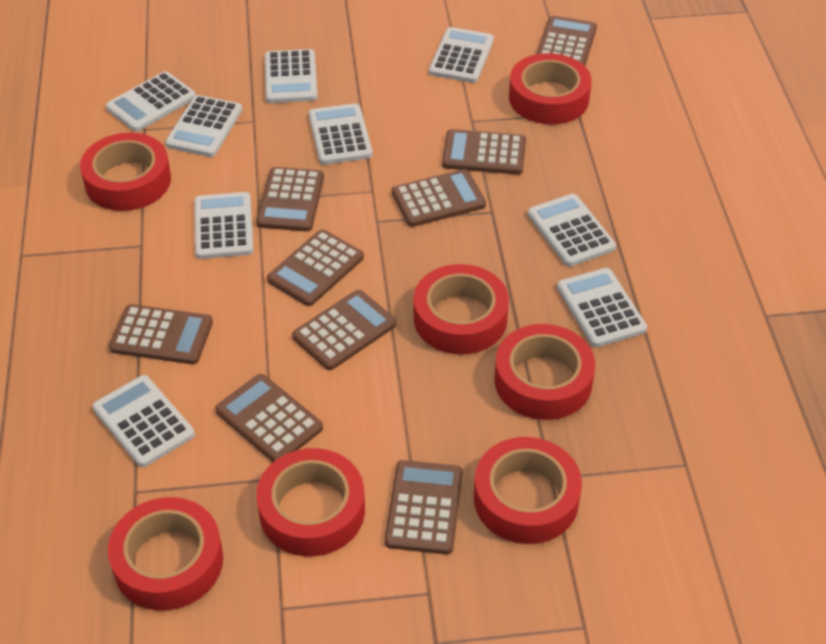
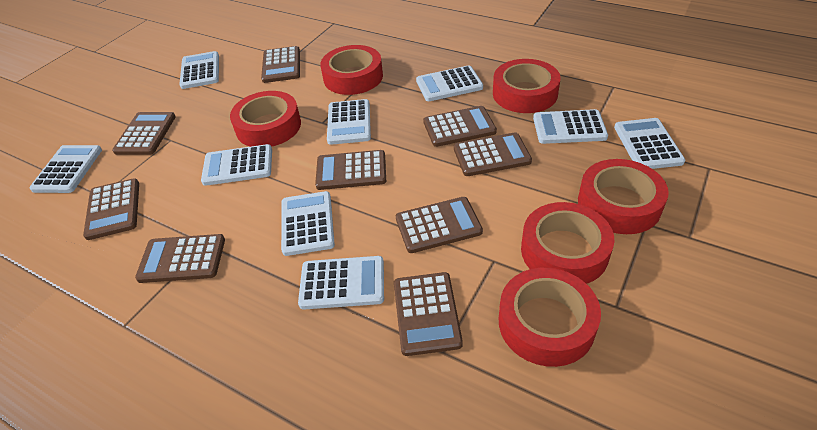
red tape: [80,133,171,211] [108,497,223,611] [256,448,365,556] [413,264,509,354] [474,437,582,544] [494,324,595,420] [509,53,592,125] = 7 -> [230,91,301,147] [320,45,383,95] [493,59,561,113] [499,268,601,367] [521,202,614,284] [578,159,669,234] = 6

